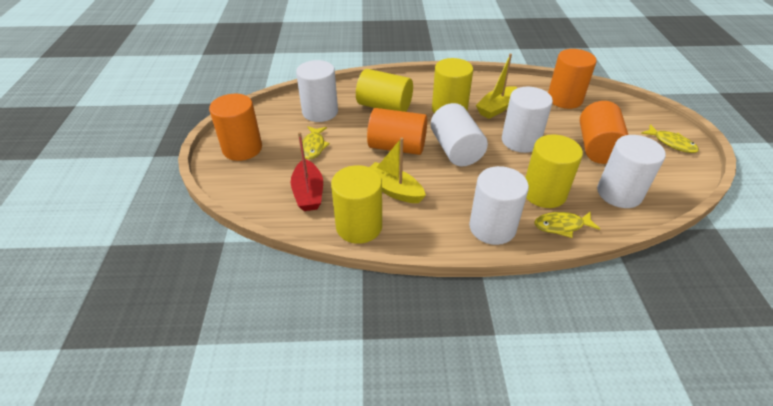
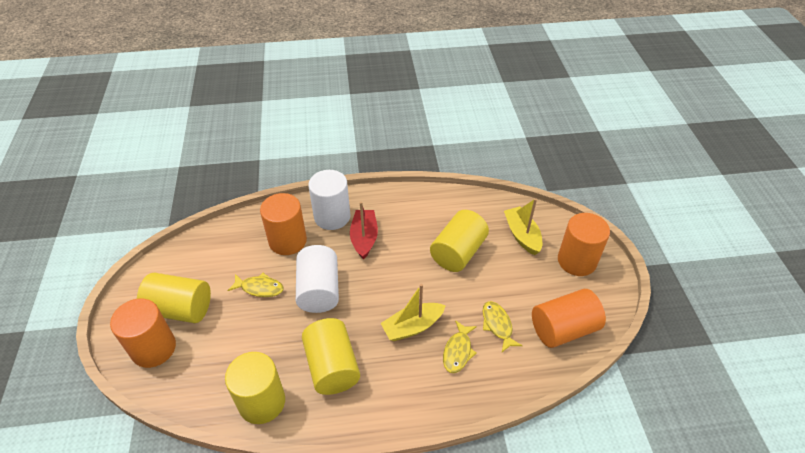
white cylinder: [296,60,338,122] [431,103,488,166] [469,166,529,245] [502,87,553,153] [597,135,666,208] = 5 -> [296,245,339,313] [308,170,351,230] = 2

